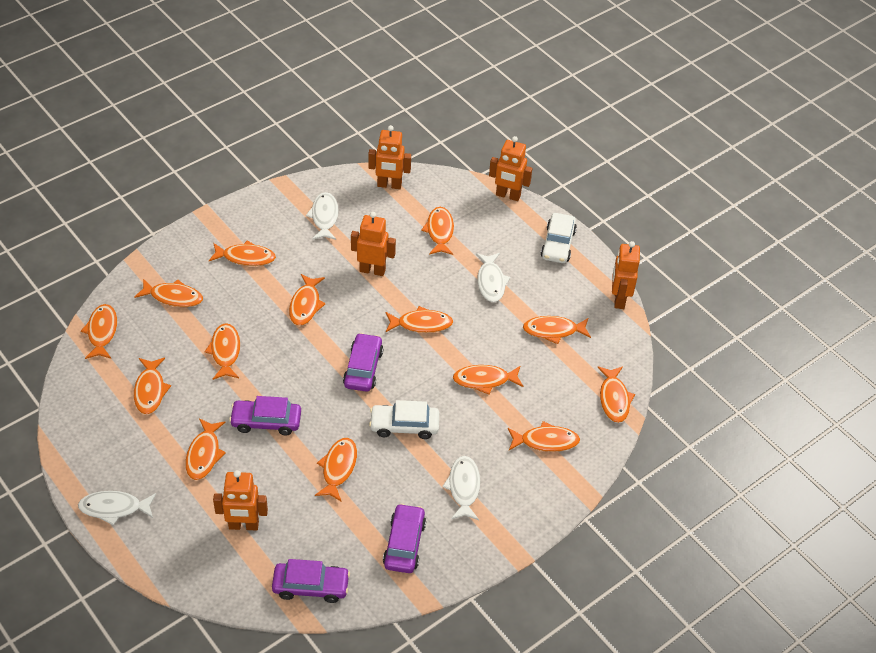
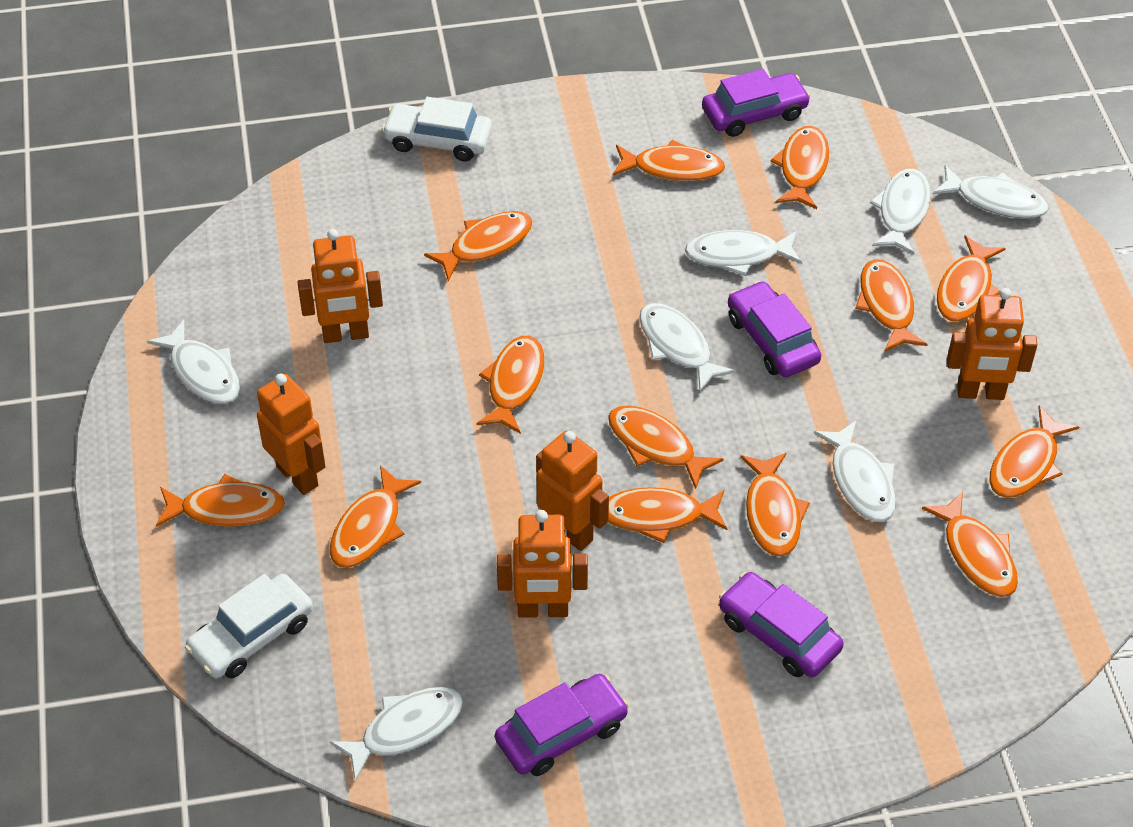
orange fish: [81,304,117,359] [134,279,203,307] [134,357,171,414] [185,418,226,480] [204,323,240,380] [209,241,276,266] [289,274,326,326] [315,438,357,502] [386,306,453,333] [421,207,454,255] [453,365,523,394] [508,421,580,452] [523,316,591,344] [597,366,635,423] = 14 -> [156,474,285,527] [330,465,421,568] [424,211,533,281] [476,336,544,434] [608,405,724,489] [608,487,727,543] [613,140,725,181] [740,453,810,557] [771,126,829,209] [855,259,928,352] [922,492,1018,597] [937,235,1006,322] [989,406,1079,498] = 13
white fish: [78,491,156,526] [306,192,338,240] [442,456,480,520] [476,253,511,302] = 4 -> [147,320,240,404] [330,687,463,781] [639,303,736,392] [685,230,802,276] [814,421,896,522] [870,169,931,255] [932,165,1048,219] = 7

